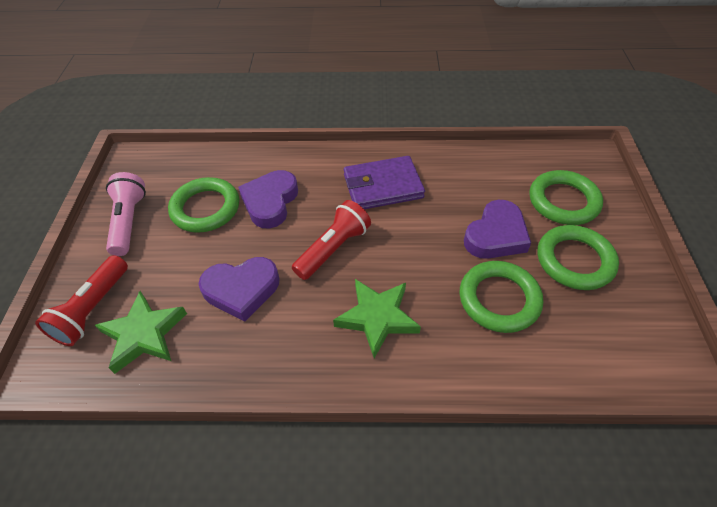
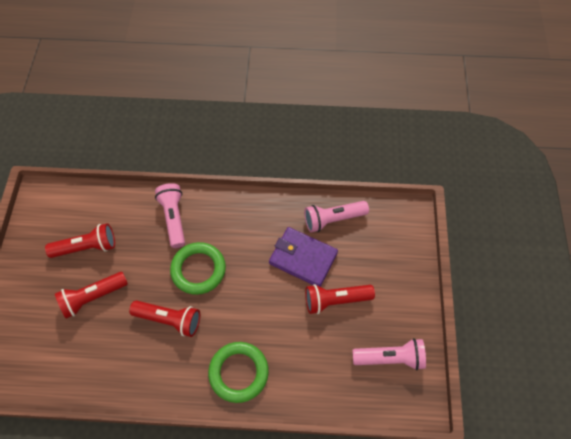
green ring: [168,177,239,233] [460,261,543,333] [529,170,603,225] [538,225,619,290] = 4 -> [170,242,226,295] [208,342,269,403] = 2
green star: [95,291,187,374] [333,279,421,358] = 2 -> none = 0
pink flashlight: [106,172,146,256] = 1 -> [155,183,185,248] [304,201,369,233] [352,338,426,370] = 3
purple heart: [199,257,280,322] [238,170,298,229] [464,200,531,259] = 3 -> none = 0
red flashlight: [35,255,128,346] [292,200,371,280] = 2 -> [45,223,115,258] [55,272,128,319] [129,300,200,337] [305,284,375,314] = 4

